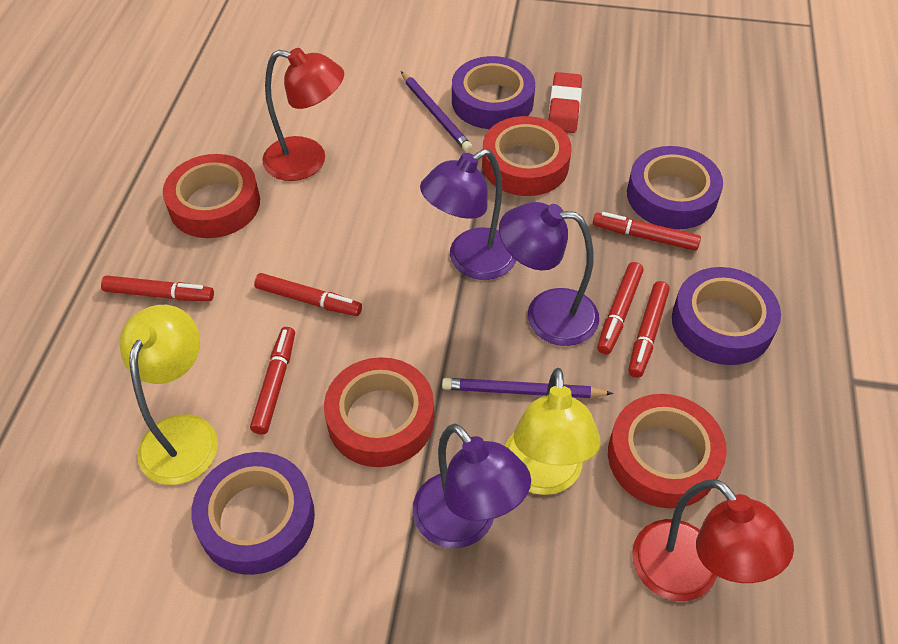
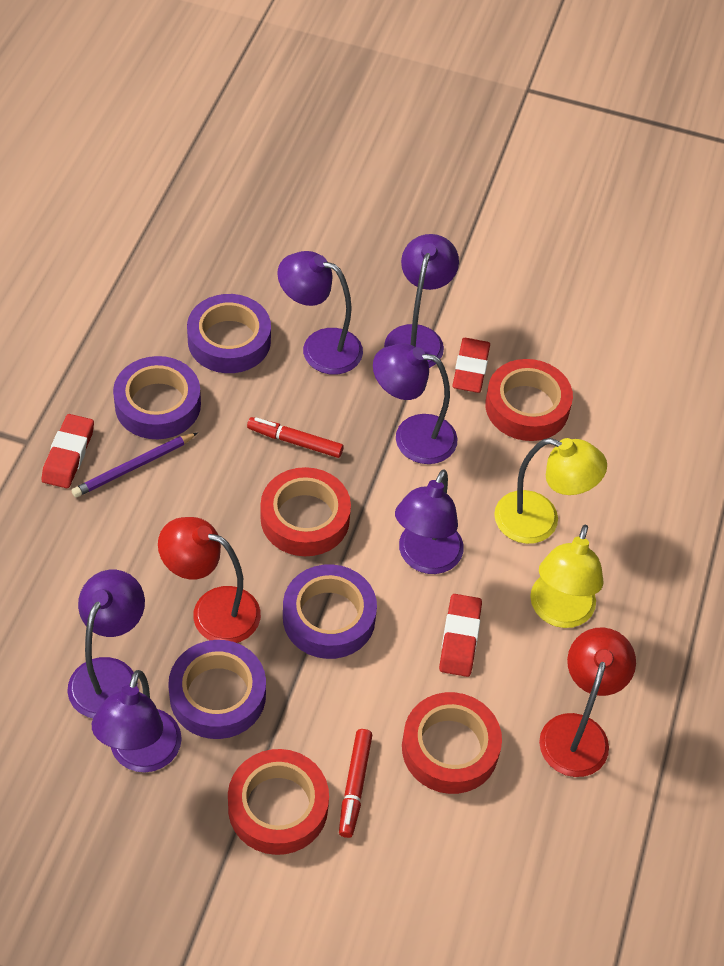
purple lamp: [413,424,531,548] [420,149,516,280] [499,202,599,346] = 3 -> [68,570,145,718] [92,670,182,772] [277,251,363,375] [373,344,457,464] [384,234,459,368] [395,469,464,574] = 6
purple pencil: [401,71,472,152] [442,378,613,398] = 2 -> [72,433,198,497] = 1
red eraser: [548,72,582,133] = 1 -> [42,414,94,488] [439,594,482,677] [452,338,490,393] = 3
red marker: [101,275,214,301] [250,327,295,435] [254,273,362,316] [593,212,701,251] [597,262,644,355] [628,281,670,378] = 6 -> [247,417,344,458] [339,729,372,838] = 2

